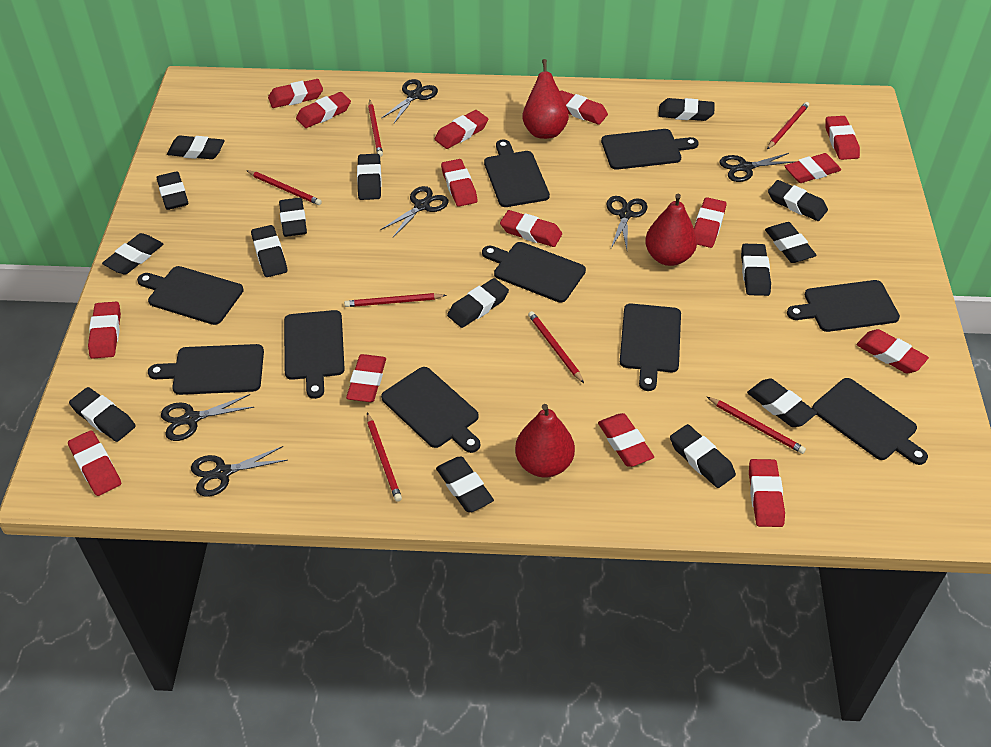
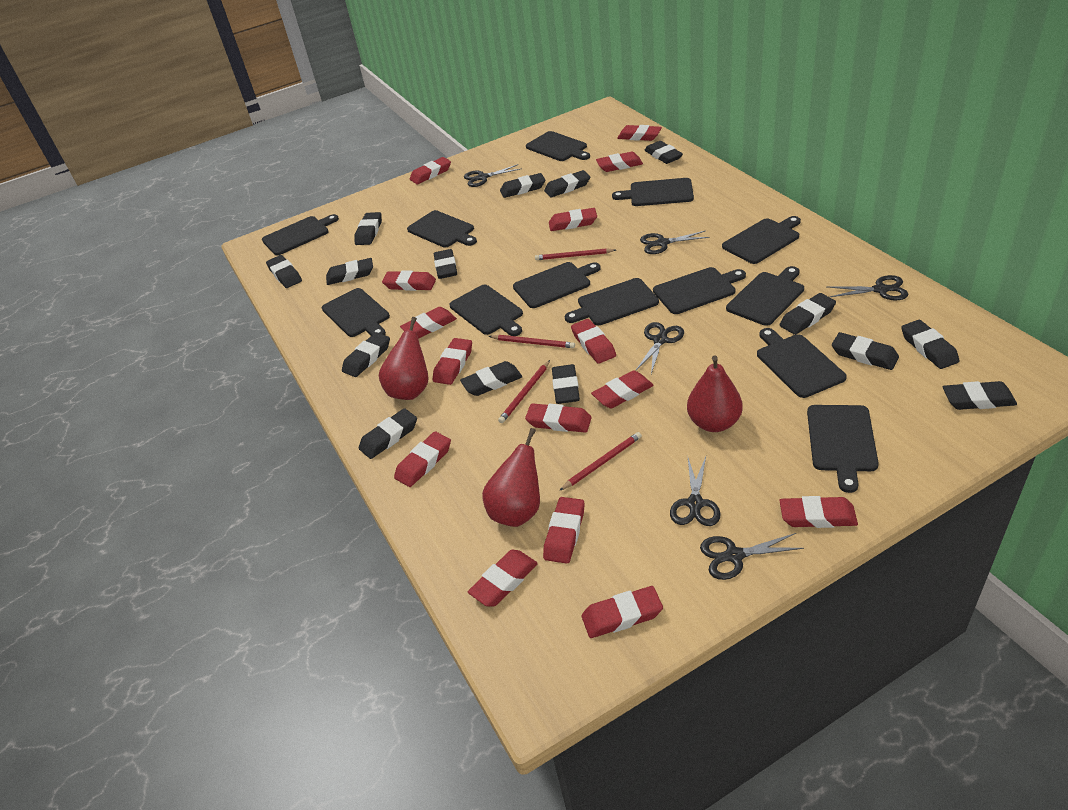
black cutting board: [137,266,244,325] [148,344,264,395] [284,310,345,399] [381,367,480,453] [482,242,586,303] [484,139,550,207] [601,129,699,170] [620,303,681,391] [787,280,900,332] [812,378,928,465] = 10 -> [262,214,339,255] [322,288,390,337] [407,210,477,248] [449,285,523,336] [513,262,601,308] [526,131,590,161] [565,278,659,325] [612,178,694,206] [653,267,746,314] [722,216,801,264] [726,266,804,326] [757,328,847,398] [807,405,879,493] = 13
red pencil: [246,170,322,205] [344,293,447,307] [367,413,402,502] [368,100,383,157] [528,311,584,383] [707,397,806,454] [767,102,809,149] = 7 -> [489,335,575,348] [498,360,550,423] [535,248,616,260] [559,432,642,491] = 4

